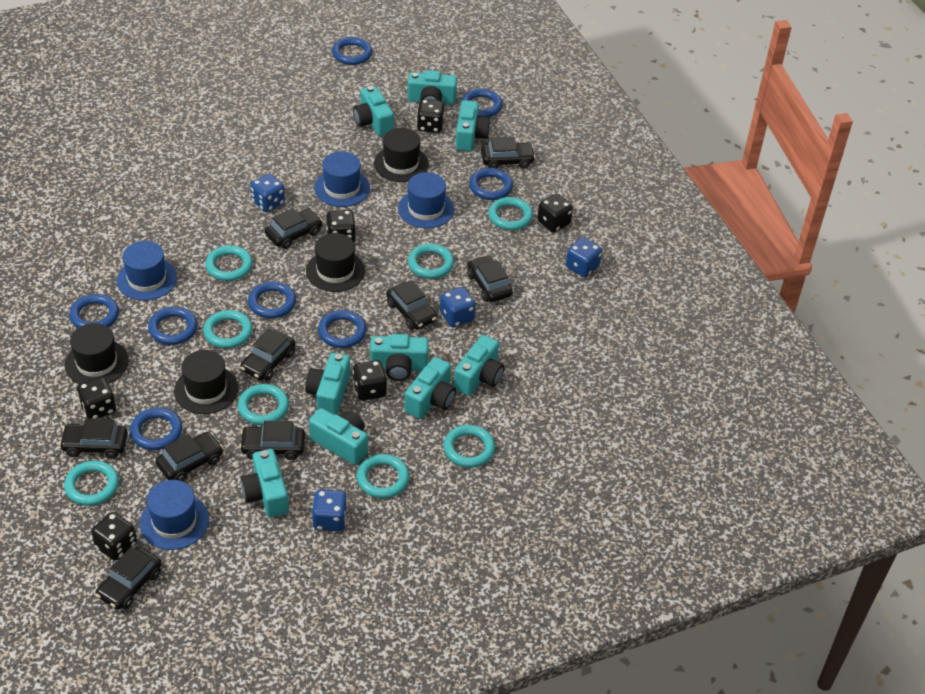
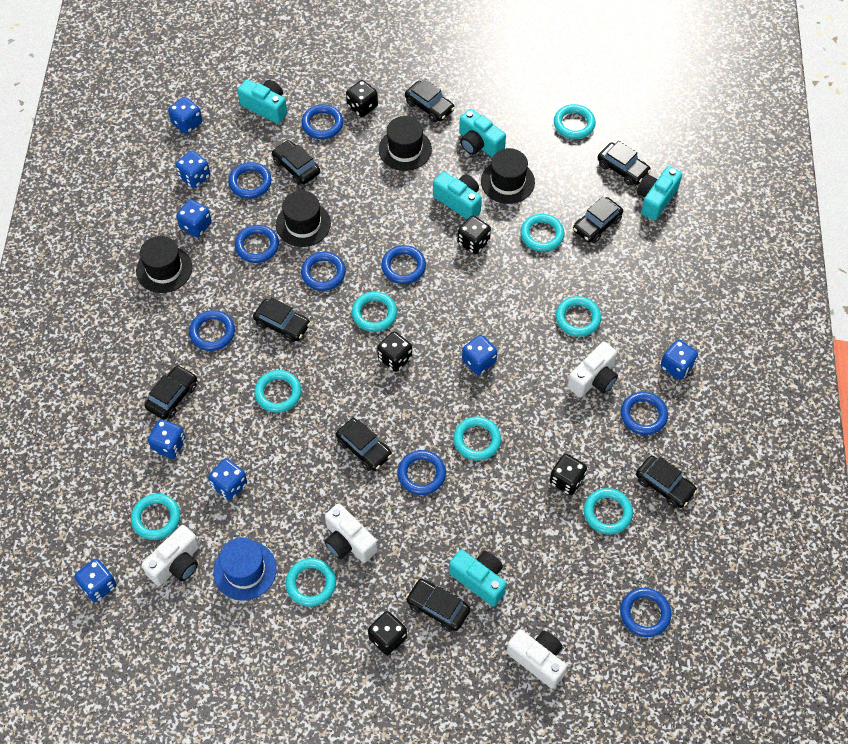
black dice: [77,377,116,419] [91,512,137,561] [326,210,356,243] [353,360,387,401] [417,99,444,133] [537,194,573,232] = 6 -> [346,80,378,117] [368,611,407,655] [377,331,412,372] [457,216,491,254] [550,454,587,495] = 5
blue dice: [250,174,285,212] [312,490,348,532] [440,287,476,327] [566,237,602,277] = 4 -> [74,559,117,602] [148,419,186,459] [168,97,202,134] [175,150,210,188] [176,199,212,238] [208,458,247,500] [462,335,497,375] [661,340,698,380] = 8
blue hat: [117,241,177,301] [140,480,209,550] [314,151,370,207] [398,172,454,228] = 4 -> [213,537,277,600] = 1
blue ring: [69,294,119,328] [130,407,183,450] [148,307,198,345] [248,281,296,318] [318,310,367,348] [332,37,372,65] [461,89,503,117] [469,168,513,200] = 8 -> [189,310,235,351] [228,162,272,199] [235,225,279,263] [301,104,343,139] [301,252,346,291] [381,245,426,284] [398,450,446,495] [620,588,671,637] [621,392,668,435] = 9
turquoise camera: [241,449,289,518] [305,353,350,415] [309,408,368,465] [353,86,394,136] [370,334,429,381] [404,357,456,419] [407,70,457,105] [454,335,504,396] [455,100,490,151] = 9 -> [237,79,287,124] [433,172,482,219] [449,550,507,606] [459,109,506,157] [637,166,682,221] = 5
turquoise ring: [64,461,119,506] [203,310,253,348] [205,245,253,281] [238,384,289,425] [357,454,409,498] [408,243,454,279] [443,425,495,468] [488,197,533,230] = 8 -> [131,494,180,540] [254,370,301,413] [286,558,336,607] [352,292,397,332] [453,417,501,461] [521,214,564,252] [554,104,596,139] [556,296,601,337] [584,488,633,534] = 9
white camera: none = 0 -> [142,525,200,586] [324,503,378,563] [507,629,567,689] [567,342,618,397] = 4

